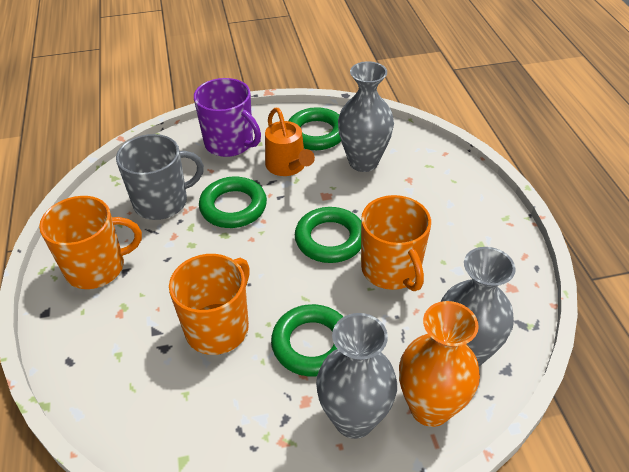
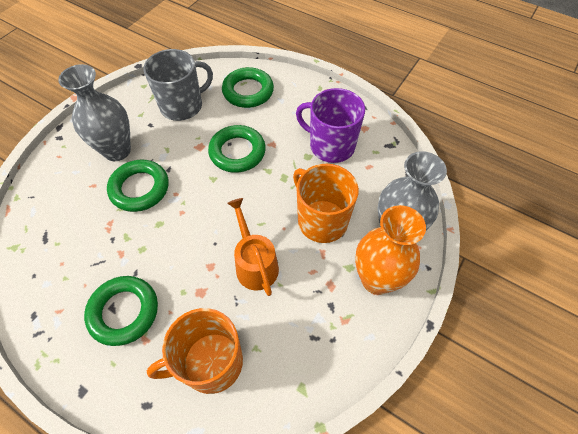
grey vase: [316,313,397,439] [338,61,394,172] [440,247,516,367] = 3 -> [58,64,131,161] [378,151,447,230] = 2
orange mug: [39,196,142,289] [169,254,250,355] [361,195,431,291] = 3 -> [147,308,243,394] [293,164,359,243] = 2

